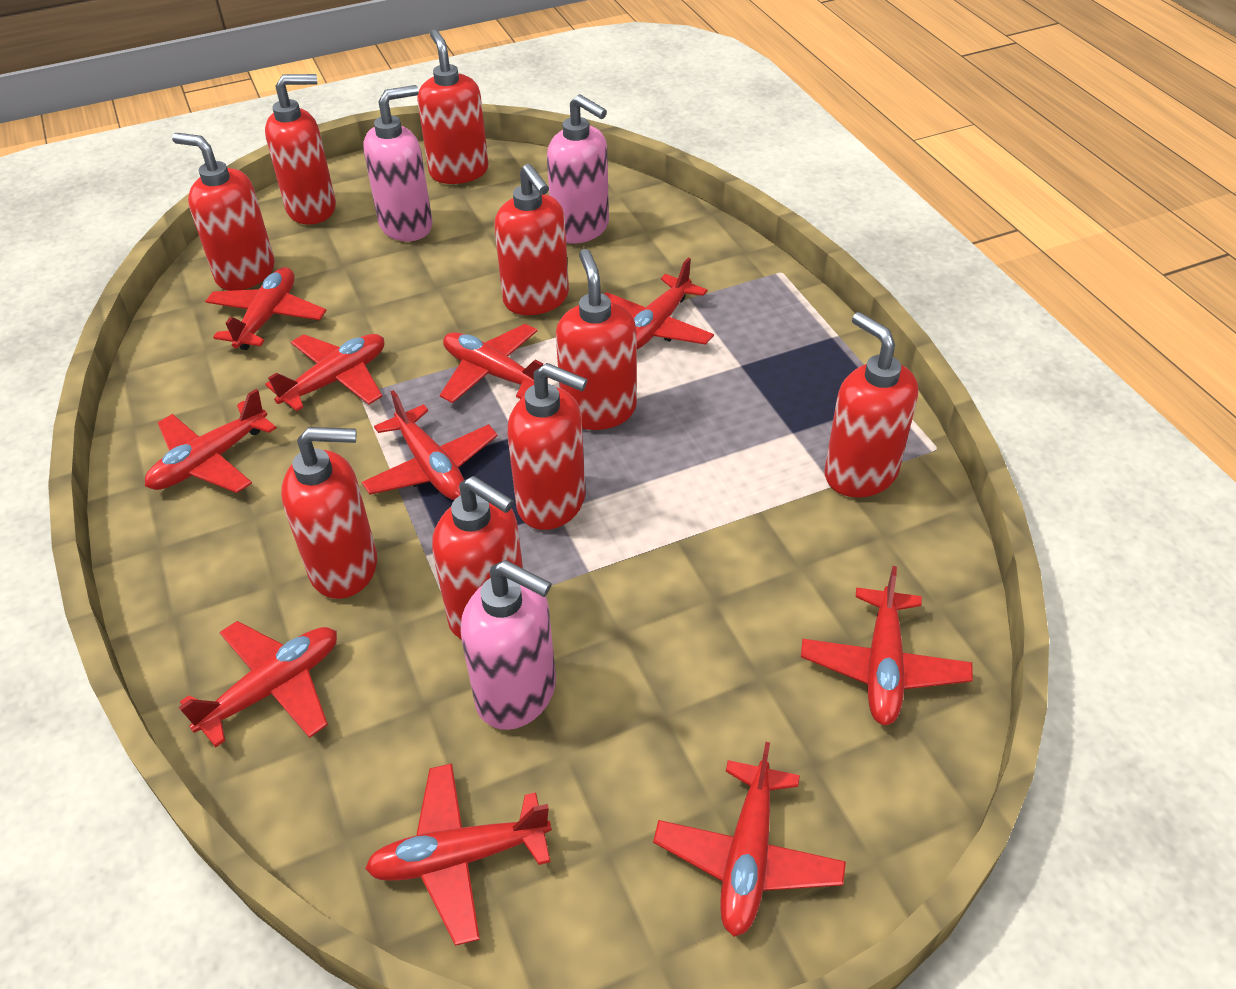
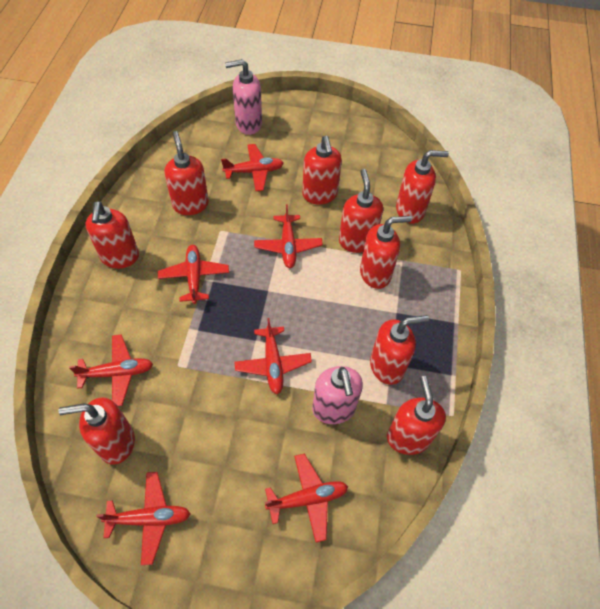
pink soap dispenser: [364,85,433,241] [460,560,556,730] [547,94,609,244] = 3 -> [225,59,262,135] [312,366,363,424] = 2
red plane: [145,389,277,493] [179,621,337,748] [205,267,327,350] [265,334,384,412] [362,390,498,500] [365,764,552,946] [440,324,548,403] [604,258,714,349] [653,742,846,937] [801,566,973,726] = 10 -> [69,334,153,406] [96,472,190,565] [158,245,229,304] [221,144,284,191] [234,318,312,394] [254,204,323,268] [265,453,348,543] = 7

